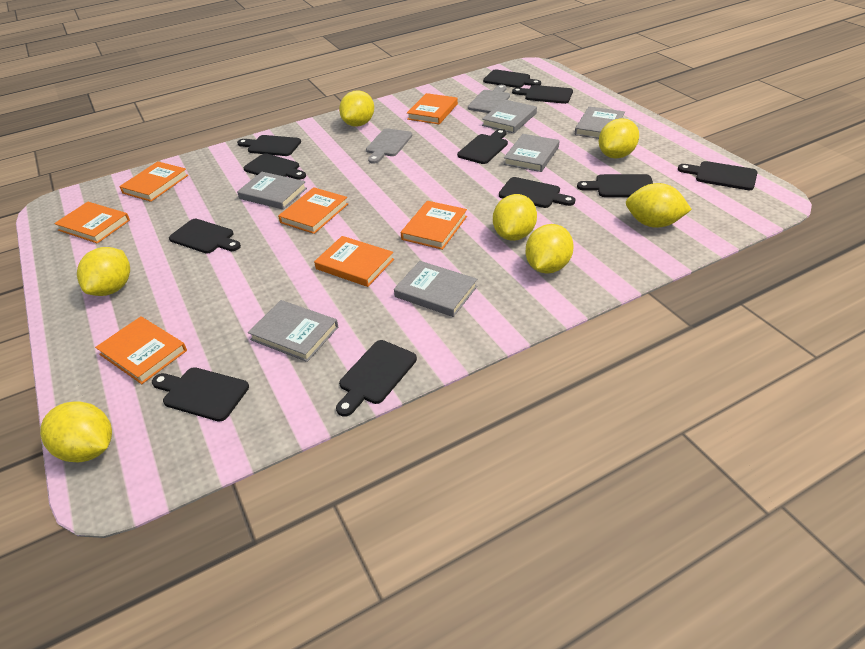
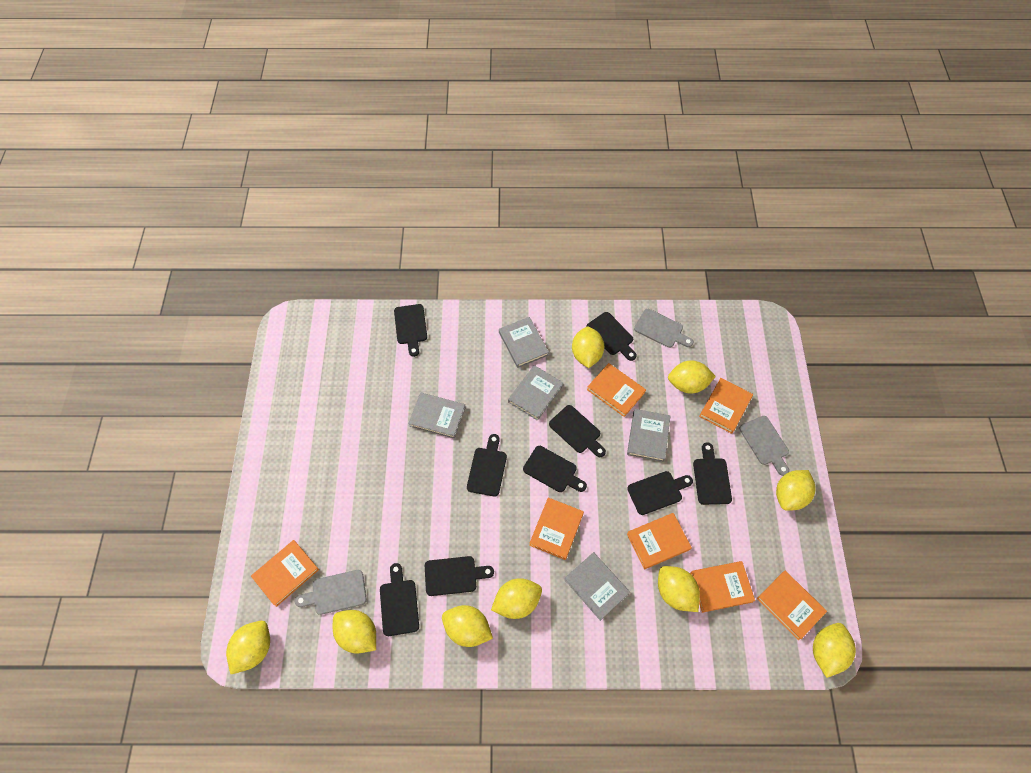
black cutting board: [152,367,249,422] [169,219,241,253] [237,135,301,156] [244,153,306,180] [336,340,417,417] [457,129,508,164] [483,69,541,88] [499,177,576,208] [512,85,573,104] [577,174,653,197] [678,161,758,190] = 11 -> [380,563,419,636] [394,304,427,357] [425,556,494,596] [467,434,507,497] [523,446,587,492] [549,405,606,457] [586,312,637,361] [627,471,693,515] [693,442,732,505] = 9
grey book: [237,172,307,210] [248,300,338,362] [394,261,477,317] [482,100,537,133] [504,134,559,172] [575,106,625,139] = 6 -> [408,392,466,439] [499,317,549,368] [508,365,563,421] [564,552,630,621] [627,409,670,462] = 5
grey cutting board: [366,128,412,164] [468,85,510,113] = 2 -> [295,570,367,615] [634,309,693,348] [739,416,789,476] = 3
yellow lemon: [40,401,112,462] [77,247,130,296] [339,91,374,126] [493,194,537,241] [525,224,574,274] [599,118,639,159] [626,183,692,228] = 7 -> [226,621,270,674] [333,610,376,654] [442,605,493,647] [491,578,542,619] [572,327,604,368] [658,566,700,612] [668,360,716,394] [776,470,816,511] [813,623,856,678] = 9

